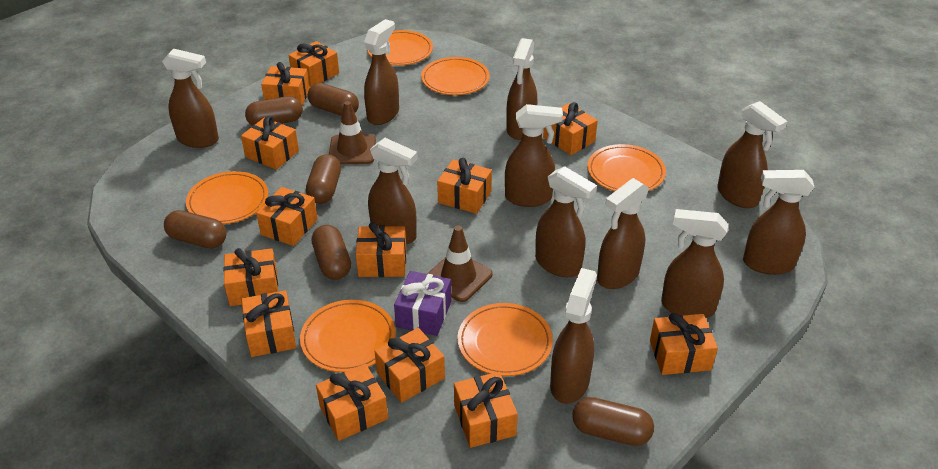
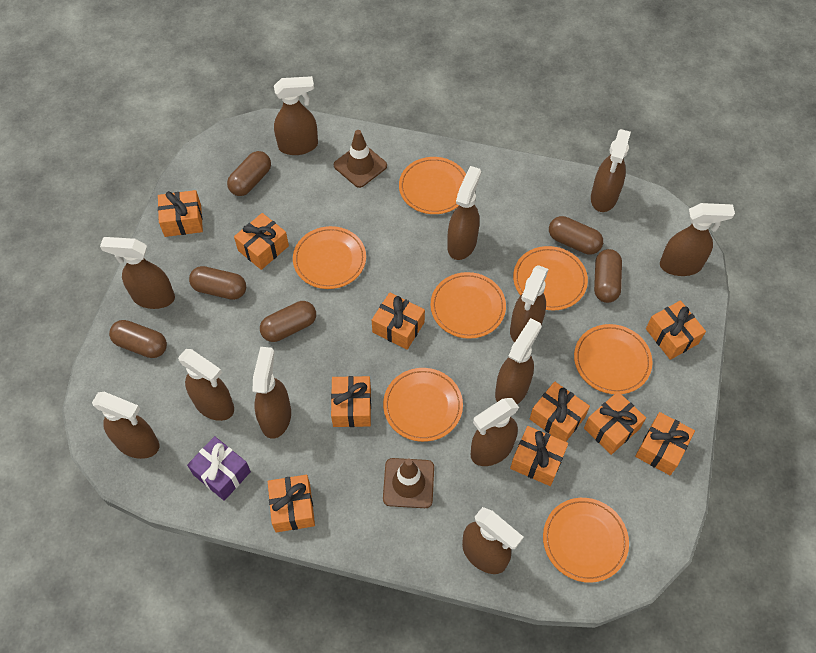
brown spray bottle: [162,48,219,148] [364,19,399,125] [368,138,418,245] [505,104,563,207] [506,38,537,140] [535,166,597,277] [550,268,597,404] [597,178,649,289] [661,209,728,318] [717,101,788,208] [743,170,815,275] = 11 -> [92,392,159,459] [100,237,175,309] [178,349,234,421] [252,347,291,439] [274,76,318,155] [447,166,481,260] [462,507,524,574] [471,398,519,466] [495,318,541,404] [510,265,548,343] [591,129,631,212] [660,203,735,276] = 12
orange gift: [223,248,278,306] [241,116,299,170] [242,290,296,357] [256,187,318,246] [261,62,310,105] [288,41,339,87] [316,364,388,441] [356,222,406,277] [374,328,445,403] [437,158,492,214] [454,372,518,448] [543,102,598,155] [650,313,718,375] = 13 -> [158,190,203,237] [234,213,289,270] [268,475,315,532] [331,376,371,427] [372,292,425,350] [510,426,568,486] [530,381,590,442] [584,392,646,455] [635,412,695,475] [646,300,706,360] = 10
orange plate: [186,171,268,224] [300,300,395,372] [367,30,433,65] [421,57,490,95] [457,303,553,376] [587,144,666,191] = 6 -> [293,226,366,289] [383,368,463,442] [399,157,466,214] [430,272,506,339] [513,246,588,310] [543,498,629,583] [574,324,653,394] = 7

